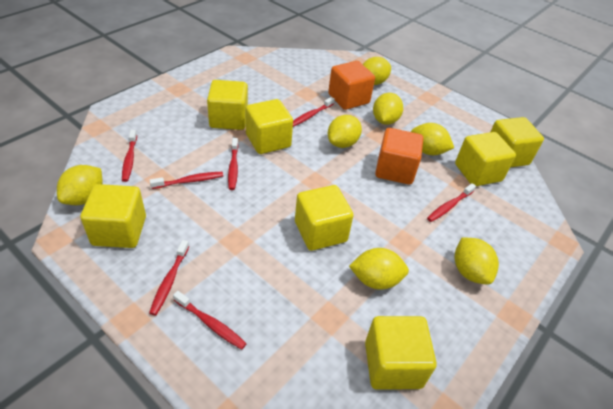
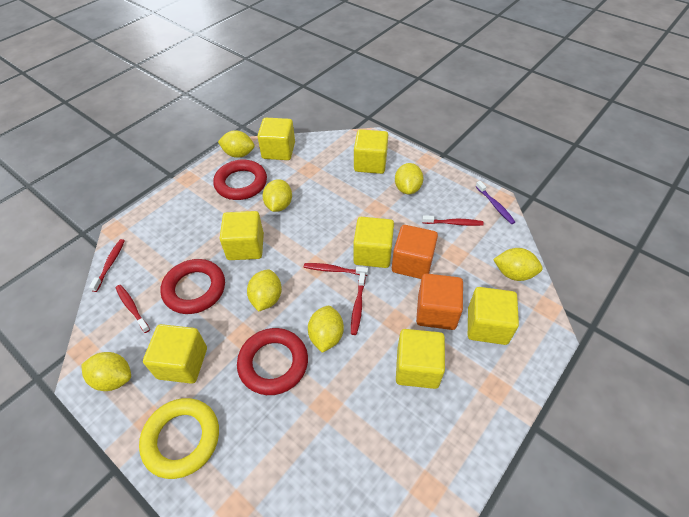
purple toothbrush: none = 0 -> [476,181,515,224] = 1
red ring: none = 0 -> [160,259,225,314] [213,160,267,200] [237,328,308,395] = 3
red toothbrush: [122,130,137,182] [149,172,223,189] [149,240,189,315] [173,291,247,350] [228,138,238,190] [293,97,335,127] [427,183,476,222] = 7 -> [89,239,125,292] [116,285,150,333] [304,263,368,276] [351,273,365,335] [422,215,484,226] = 5
yellow ring: none = 0 -> [139,398,219,479] = 1

